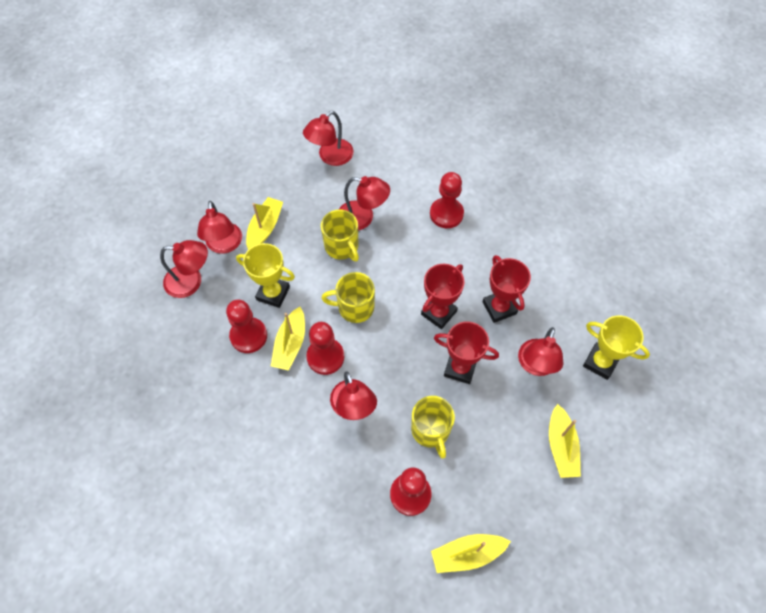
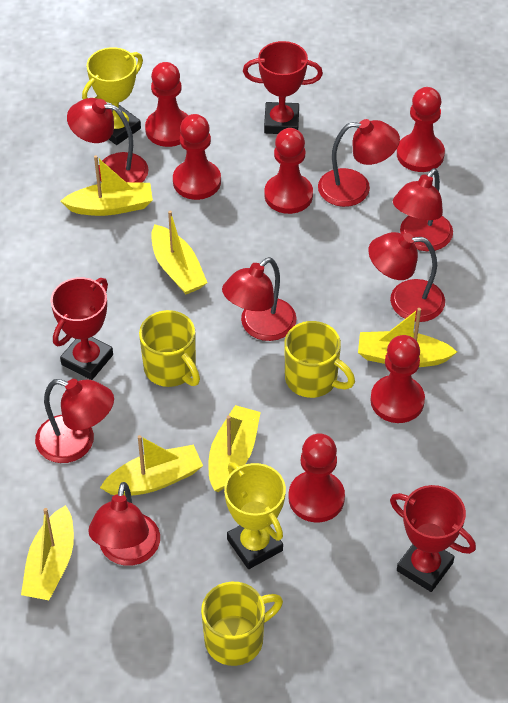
red lamp: [160,240,208,298] [197,201,242,254] [303,111,354,166] [330,371,377,420] [339,176,390,231] [518,327,563,376] = 6 -> [35,379,114,463] [67,98,148,183] [88,482,160,566] [222,257,297,341] [318,119,400,207] [368,232,445,322] [393,168,453,251] = 7
red pawn: [226,300,267,353] [306,322,344,375] [390,467,431,516] [430,172,464,228] = 4 -> [145,62,188,147] [173,114,221,200] [265,128,313,214] [288,434,345,522] [370,335,425,423] [397,87,445,172] = 6
yellow boat: [246,197,283,250] [271,307,305,371] [431,534,511,573] [549,404,581,478] = 4 -> [21,505,74,600] [61,155,153,216] [100,435,203,496] [151,211,207,294] [209,405,261,492] [358,308,457,367] = 6

